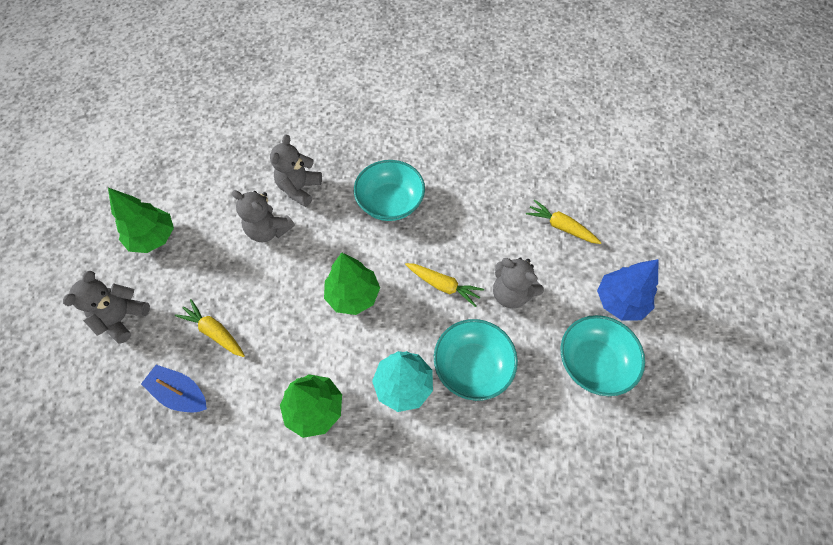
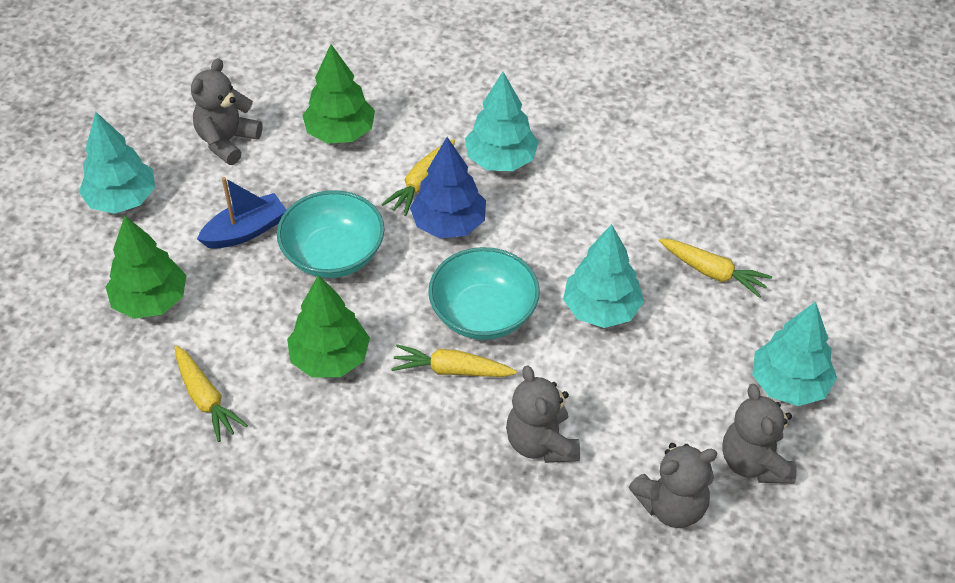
turquoise bowl: [354,160,425,221] [434,319,518,401] [561,315,645,396] = 3 -> [277,190,384,278] [428,247,540,340] = 2
turquoise tree: [372,351,433,412] = 1 -> [79,112,155,214] [465,72,539,171] [563,224,644,328] [752,301,837,406] = 4
yellow carrot: [175,299,245,357] [405,263,484,307] [526,199,602,244] = 3 -> [175,345,248,442] [381,139,455,216] [391,344,517,377] [659,239,772,298] = 4

